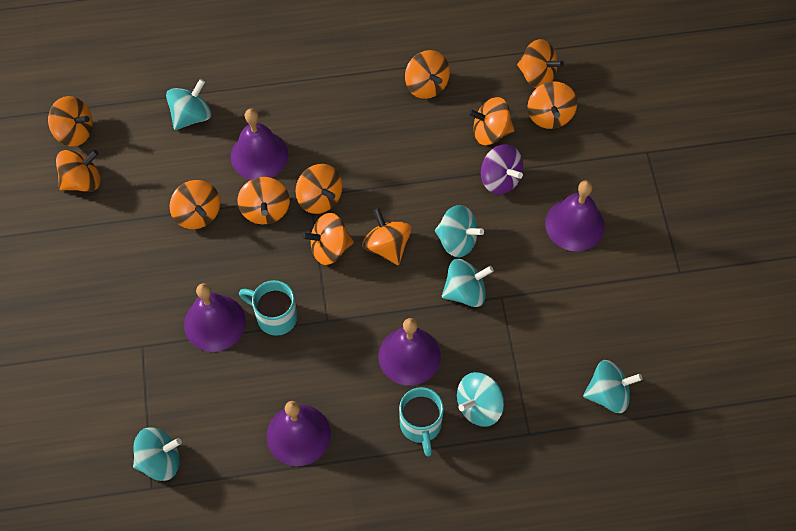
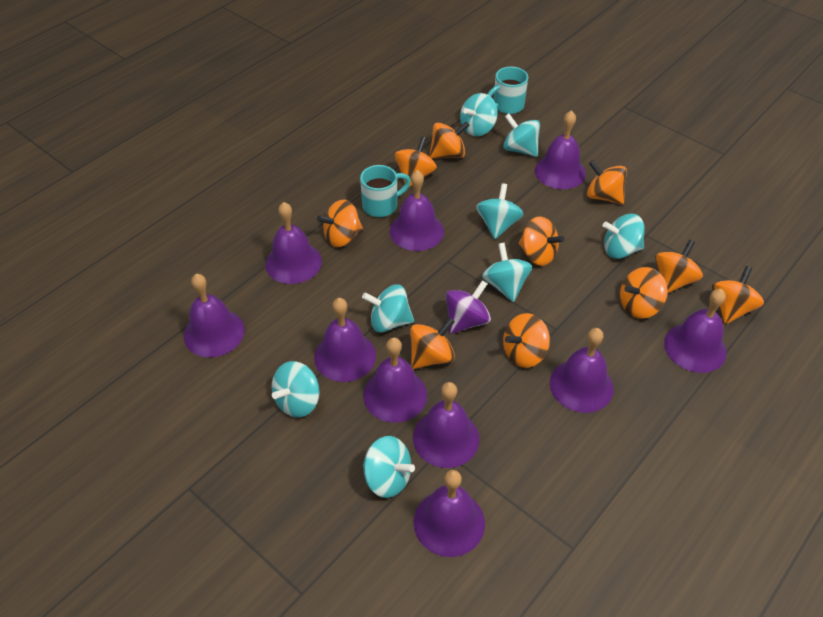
orange spinning top: [48,96,93,147] [56,150,101,192] [169,180,220,229] [238,177,290,224] [296,164,342,214] [302,213,354,265] [362,208,411,265] [405,50,450,99] [468,97,515,145] [517,39,564,88] [528,81,577,129] = 11 -> [317,199,363,247] [394,136,437,187] [410,317,455,369] [429,121,470,159] [503,313,550,368] [518,216,565,266] [587,160,627,204] [620,267,668,319] [655,239,703,294] [712,266,764,324] = 10
purple bell: [184,283,246,352] [231,109,288,180] [267,401,331,466] [379,318,441,386] [545,181,604,251] = 5 -> [184,274,245,357] [265,202,322,284] [314,298,376,382] [363,337,427,423] [390,170,444,251] [413,382,479,468] [414,470,485,557] [535,110,586,189] [550,328,614,413] [664,289,727,373] = 10
turquoise spinning top: [133,427,182,481] [166,79,211,130] [435,205,484,257] [442,259,494,307] [457,372,504,427] [583,360,643,413] = 6 -> [272,361,320,418] [362,284,414,333] [363,436,415,498] [460,93,498,136] [476,183,523,239] [482,243,532,302] [503,114,540,157] [603,214,645,259] = 8

